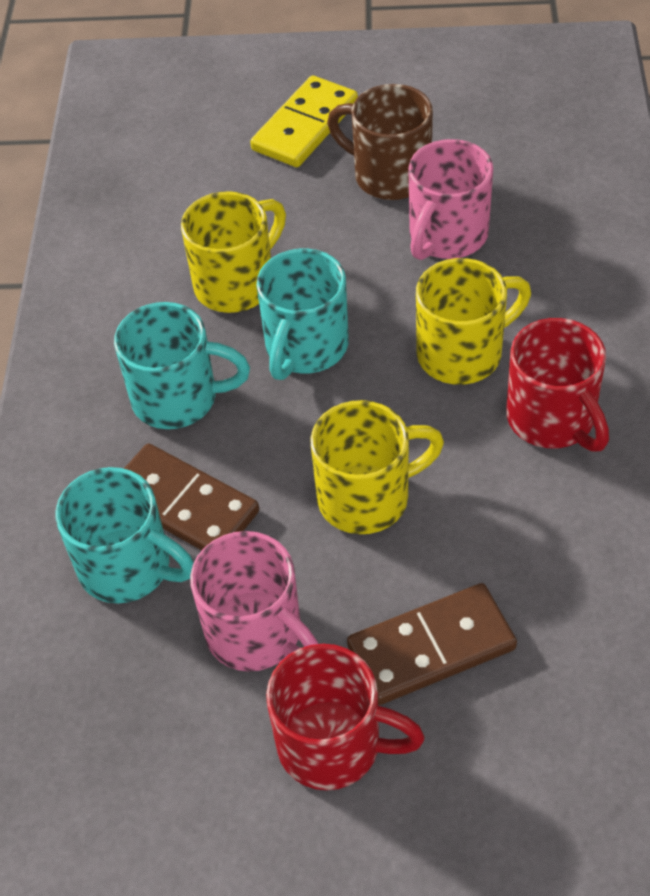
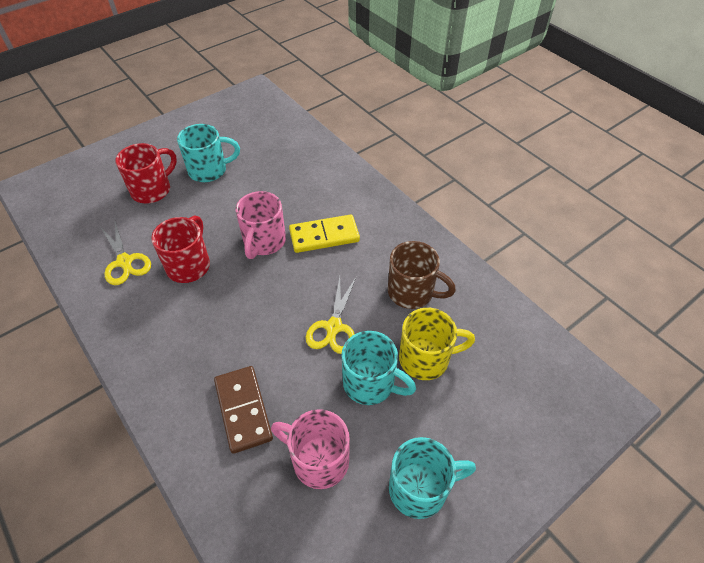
brown domino: [124,444,259,550] [347,583,517,705] = 2 -> [214,366,273,454] = 1
yellow mug: [181,191,286,313] [311,400,444,534] [416,258,531,385] = 3 -> [399,308,475,380] = 1
yellow scissors: none = 0 -> [100,222,151,285] [306,277,356,354] = 2

